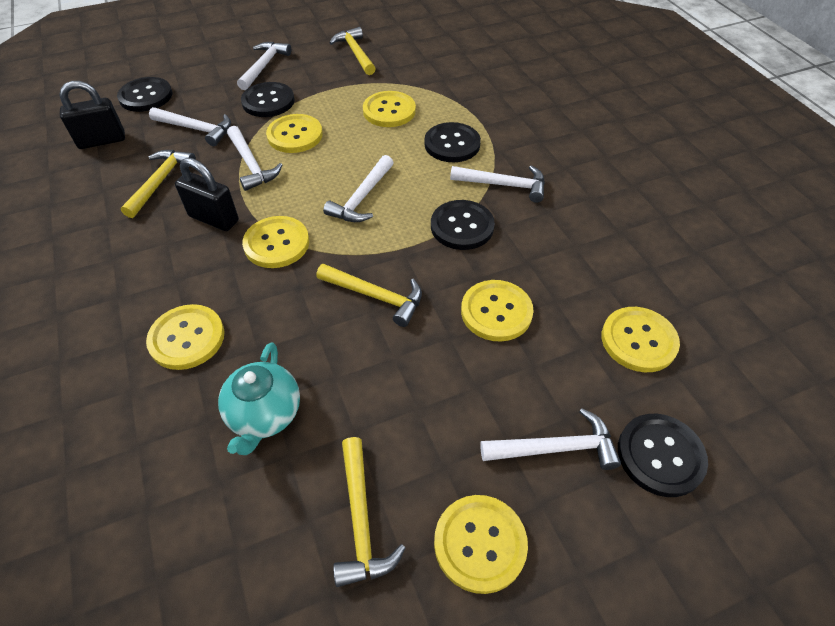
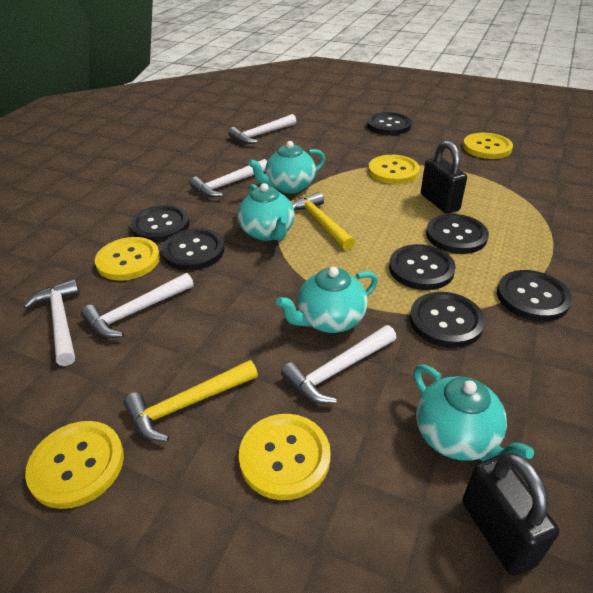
black button: [117,77,172,112] [241,82,295,117] [424,122,481,162] [431,200,495,250] [618,414,708,497] = 5 -> [130,205,190,243] [162,228,224,271] [367,112,412,135] [389,244,456,290] [410,292,485,348] [426,214,489,254] [497,270,572,321] = 7
turquoise teapot: [218,342,300,455] = 1 -> [238,183,295,241] [248,141,325,194] [276,267,378,333] [414,364,534,461] = 4
white hammer: [149,107,231,146] [227,126,282,191] [237,42,291,90] [323,155,394,222] [450,165,545,203] [480,408,621,470] = 6 -> [24,279,80,366] [81,273,194,338] [190,159,267,197] [228,114,296,144] [281,325,397,404] = 5
yellow button: [146,304,225,370] [242,216,309,268] [266,114,323,153] [363,91,416,127] [434,495,528,594] [461,280,534,341] [601,307,680,372] = 7 -> [25,421,124,509] [95,237,160,281] [239,414,331,500] [368,155,420,184] [463,133,513,159] = 5
yellow hammer: [121,150,196,218] [316,264,422,327] [330,27,376,75] [333,437,406,587] = 4 -> [123,360,258,442] [292,192,355,250] = 2

